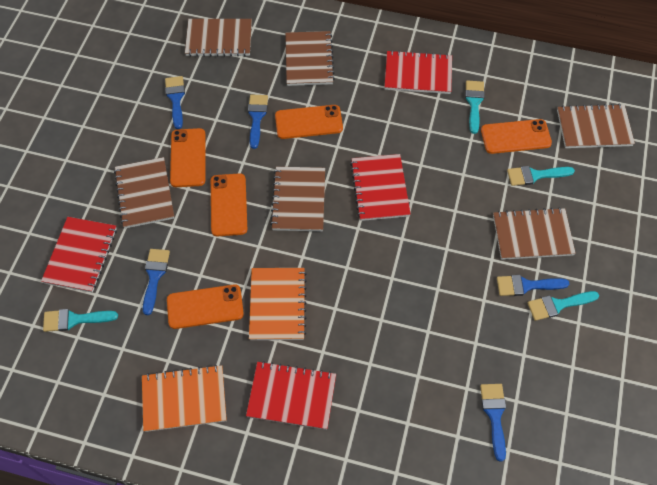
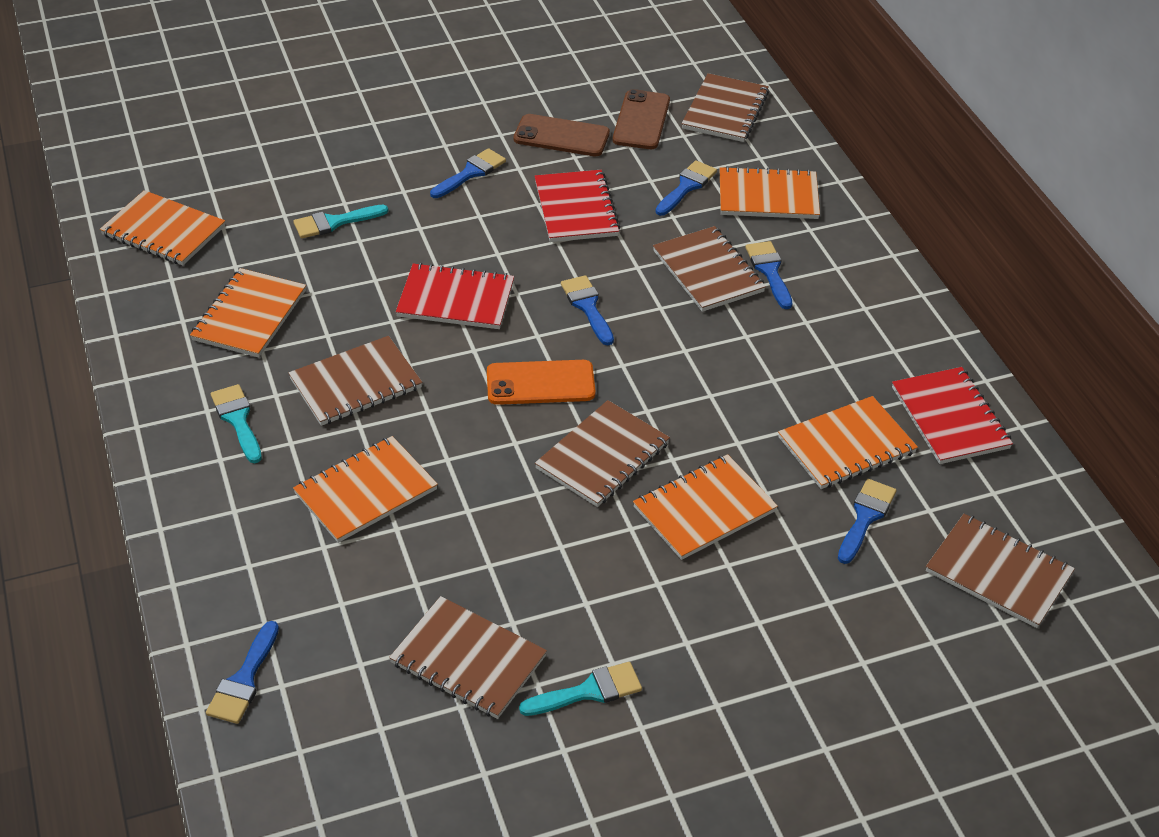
blue brush: [143,249,170,315] [165,76,185,129] [248,95,268,149] [480,384,506,462] [497,275,569,296] = 5 -> [206,621,279,724] [430,148,506,198] [561,275,614,345] [655,160,717,216] [745,241,792,309] [838,479,896,564] = 6
brown phone: none = 0 -> [514,114,610,156] [613,89,670,149] = 2
orange notebook: [142,365,227,432] [249,268,307,340] = 2 -> [100,190,225,265] [190,268,306,358] [293,436,438,543] [633,454,778,560] [720,166,820,219] [778,396,918,489] = 6
orange phone: [167,285,244,329] [170,128,206,187] [211,173,247,236] [275,105,343,139] [481,119,552,154] = 5 -> [487,360,595,405] = 1
red notebook: [41,217,117,293] [246,361,336,430] [350,154,411,221] [385,50,452,94] = 4 -> [396,263,514,329] [535,170,620,242] [892,367,1013,464] = 3
turquoise brush: [43,309,118,332] [465,80,485,134] [507,166,575,186] [527,291,599,321] = 4 -> [211,384,262,463] [293,205,388,238] [519,662,642,716] = 3

